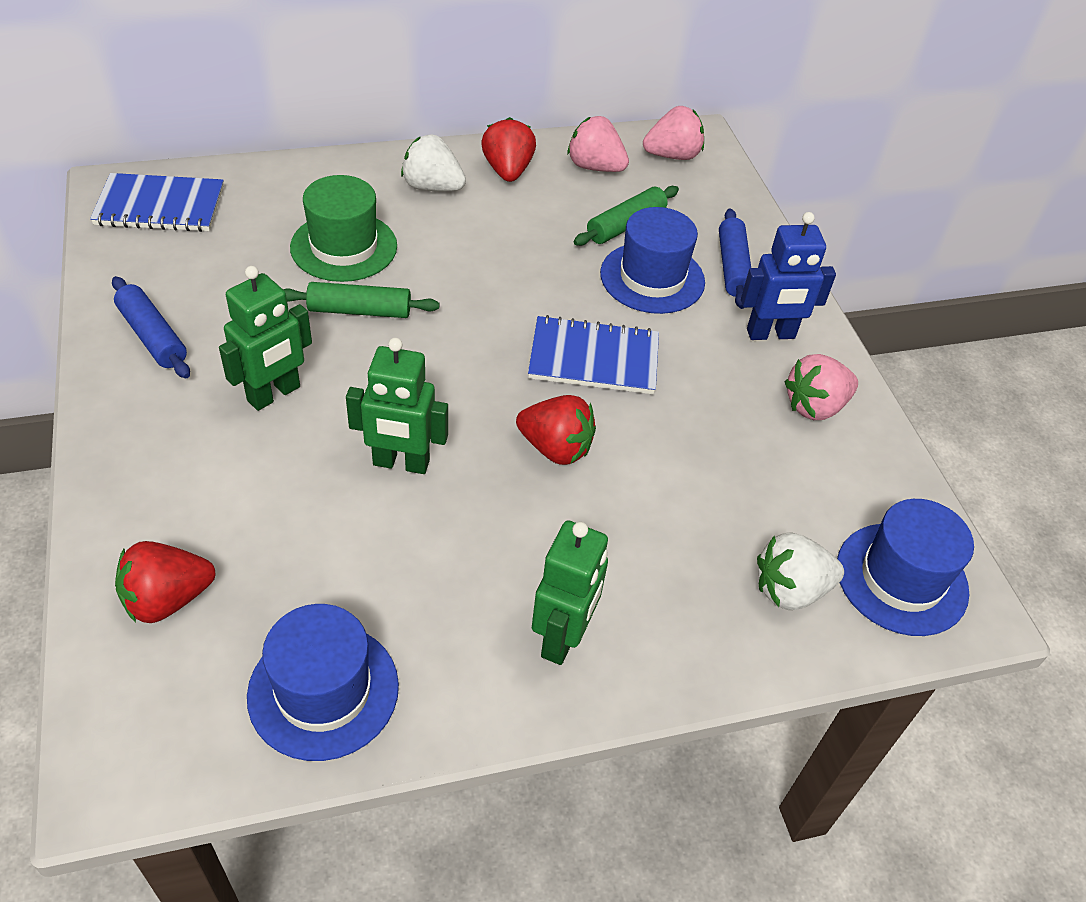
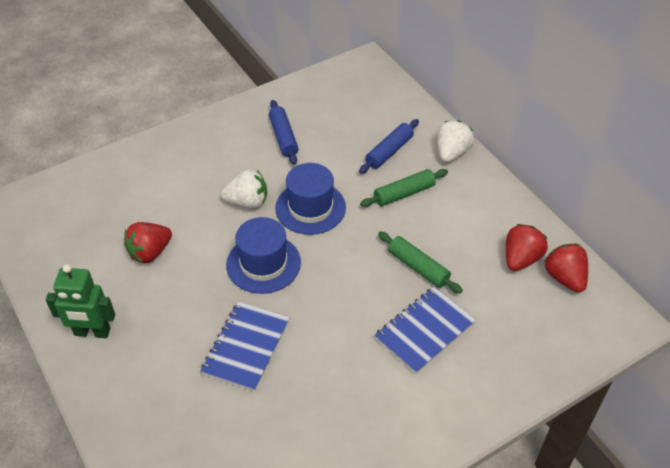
blue hat: [247,604,399,761] [600,207,705,314] [837,499,974,636] = 3 -> [226,217,301,294] [275,163,346,235] = 2
blue robot: [741,212,836,340] = 1 -> none = 0
green hat: [290,175,397,282] = 1 -> none = 0
green robot: [219,266,312,411] [346,338,448,474] [532,520,608,665] = 3 -> [46,264,115,338] = 1
pink strawberry: [568,116,629,172] [643,106,704,160] [785,354,858,420] = 3 -> none = 0

